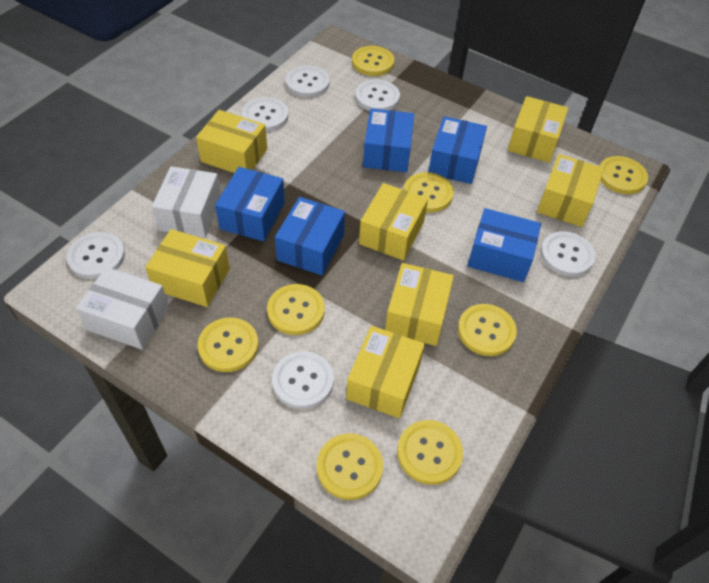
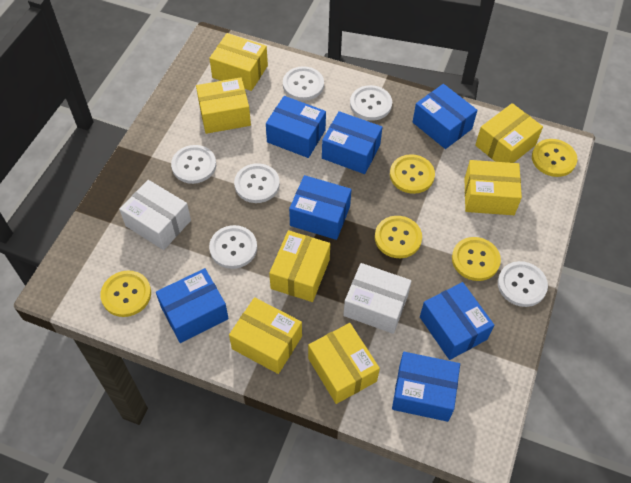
blue box: [215,167,285,241] [275,197,345,275] [363,108,414,172] [428,116,487,184] [467,208,541,282] = 5 -> [156,268,229,343] [266,96,326,158] [289,175,352,240] [322,111,382,174] [392,352,460,422] [413,84,478,149] [420,282,494,360] = 7
yellow button: [198,318,259,372] [267,284,325,335] [317,433,383,500] [352,46,394,76] [397,420,463,485] [404,172,454,213] [458,304,517,356] [600,156,648,194] = 8 -> [100,271,151,317] [375,216,422,258] [390,154,435,194] [452,237,501,281] [532,139,577,177] = 5

